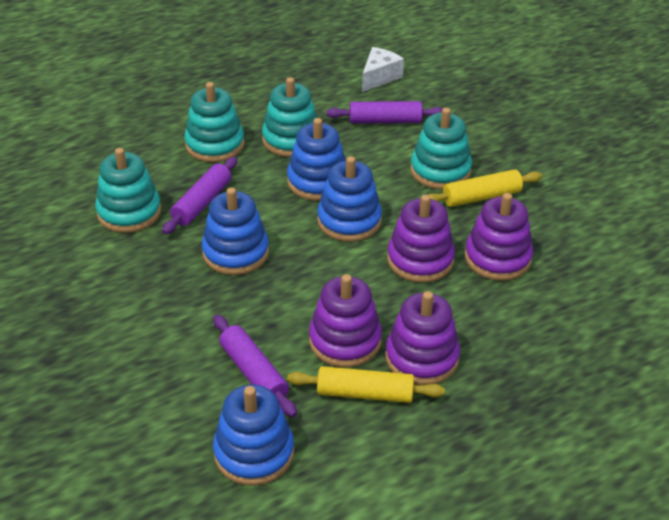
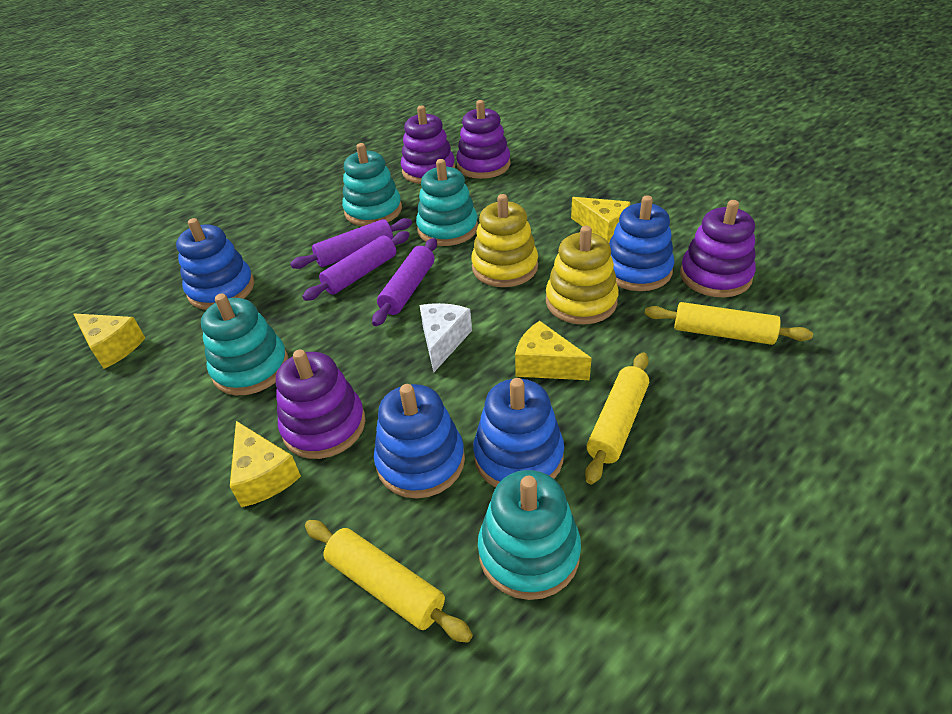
yellow cheese: none = 0 -> [74,313,145,369] [230,421,301,507] [515,321,592,380] [571,197,630,243] = 4
yellow rolling pin: [287,366,445,403] [428,169,542,207] = 2 -> [305,520,473,643] [585,352,649,484] [644,302,813,345] = 3
yellow stacking toy: none = 0 -> [471,194,538,287] [546,226,619,324] = 2

